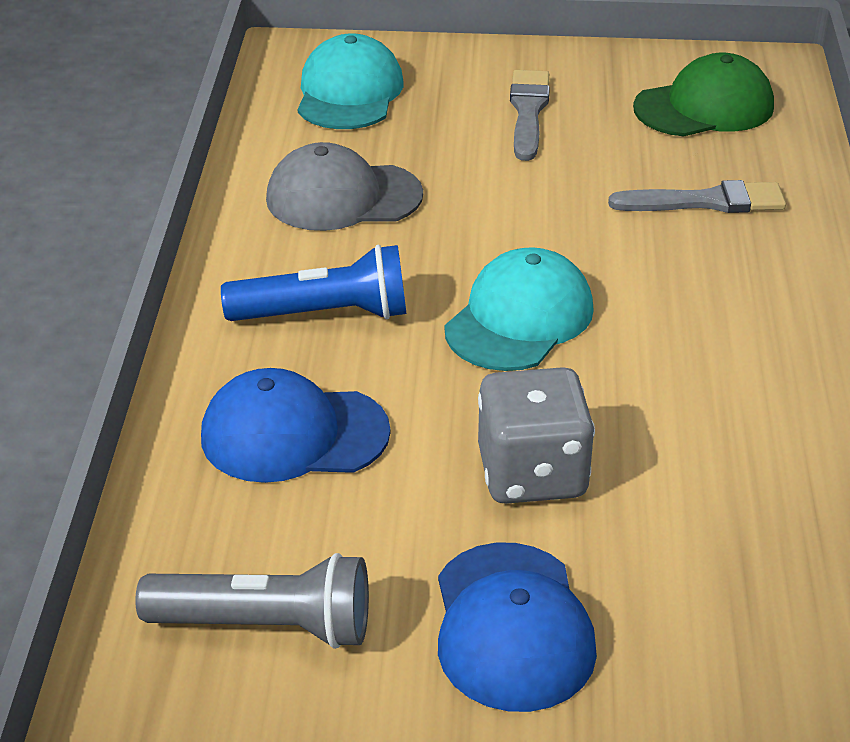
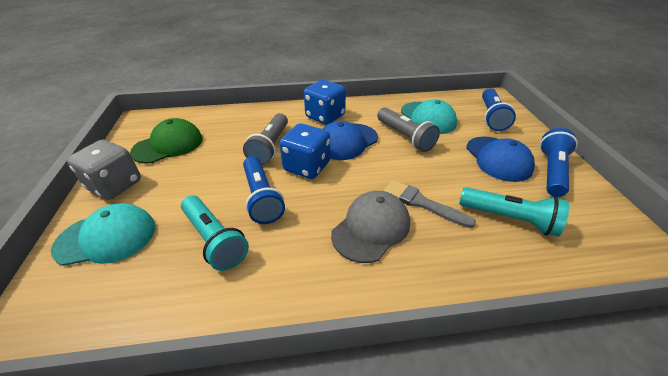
blue dice: none = 0 -> [279,123,330,179] [304,80,346,125] = 2
blue flashlight: [221,245,407,321] = 1 -> [243,156,285,224] [482,88,516,131] [540,128,578,197] = 3
grey brush: [510,70,550,161] [608,180,786,213] = 2 -> [383,180,476,228] = 1
grey flashlight: [135,553,369,649] = 1 -> [243,113,288,165] [377,107,440,152] = 2
turquoise flashlight: none = 0 -> [181,196,249,271] [459,187,569,237] = 2

